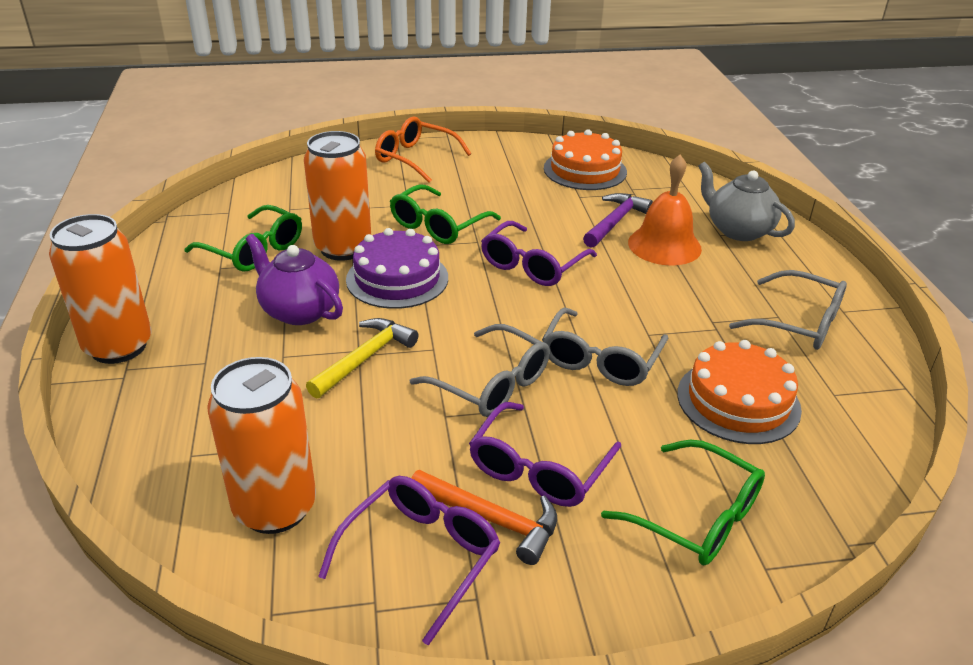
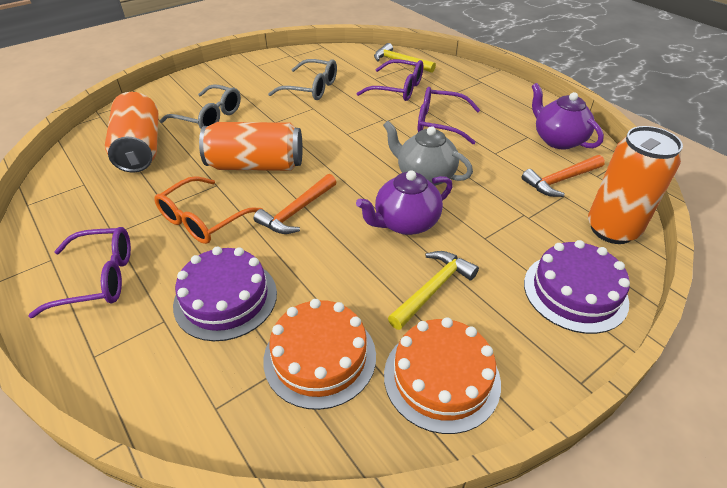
green glasses: [185,205,302,271] [390,184,501,244] [601,440,765,565] = 3 -> none = 0
grey glasses: [410,324,550,417] [542,307,668,386] [729,270,847,350] = 3 -> [160,84,241,129] [268,59,337,100] = 2
orange bell: [628,155,702,266] = 1 -> none = 0
orange hammer: [412,470,557,565] = 1 -> [254,174,337,234] [522,155,605,197] = 2
purple cake: [346,228,448,309] = 1 -> [173,247,277,341] [524,240,630,334] = 2
purple hammer: [583,193,653,248] = 1 -> none = 0
purple teapot: [246,234,343,325] = 1 -> [356,170,453,235] [532,83,604,150] = 2
yellow hammer: [306,318,418,399] = 1 -> [374,43,436,73] [388,251,479,330] = 2

